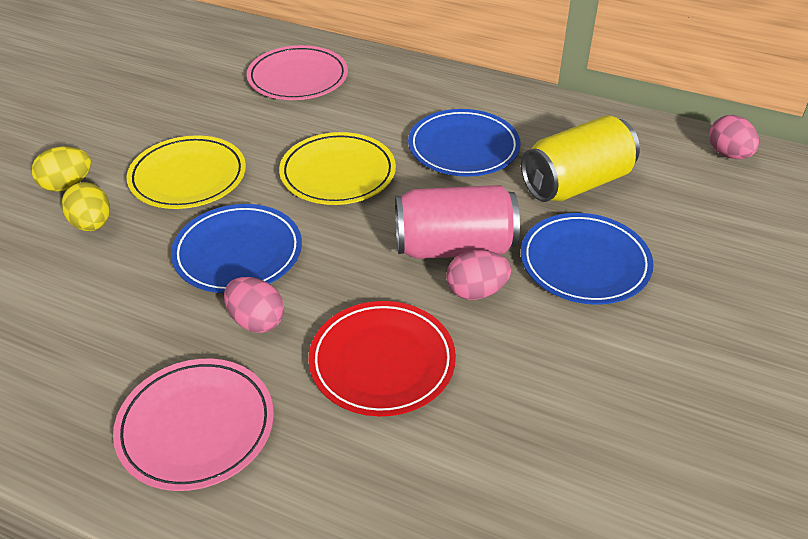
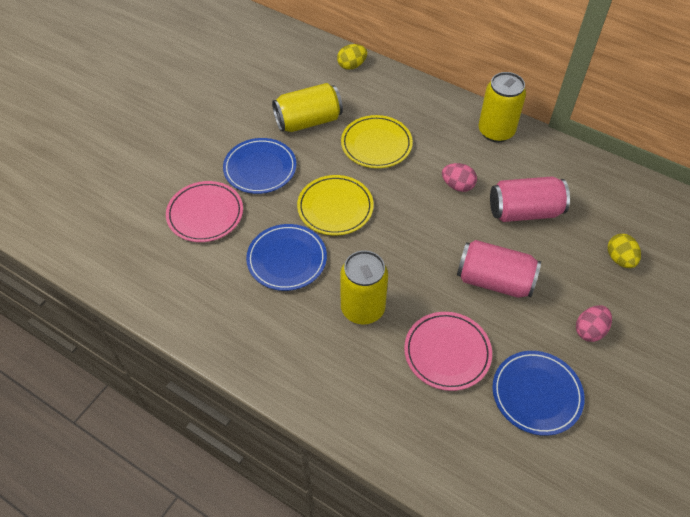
pink can: [395,185,520,259] = 1 -> [457,240,541,298] [490,176,570,222] = 2
pink egg: [224,277,284,333] [446,250,511,300] [709,115,759,159] = 3 -> [442,163,477,192] [576,305,612,342] = 2
red plate: [308,301,456,416] = 1 -> none = 0
yellow can: [521,115,640,202] = 1 -> [272,83,343,132] [340,250,388,324] [479,72,526,142] = 3

